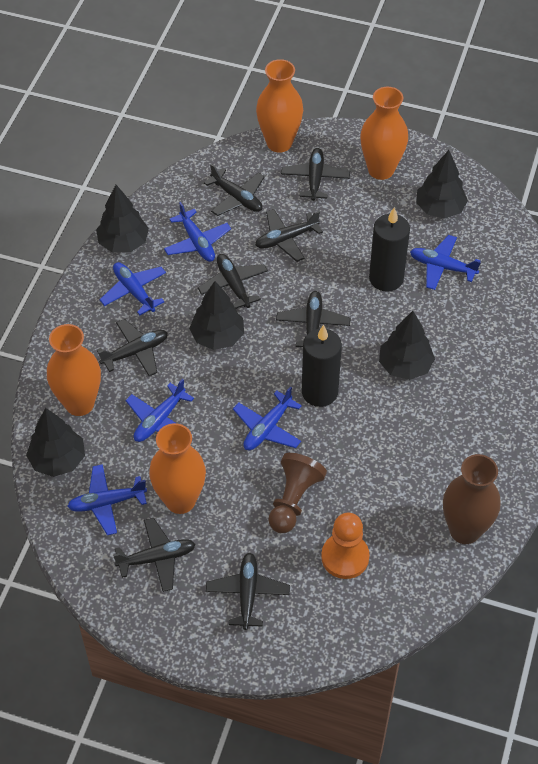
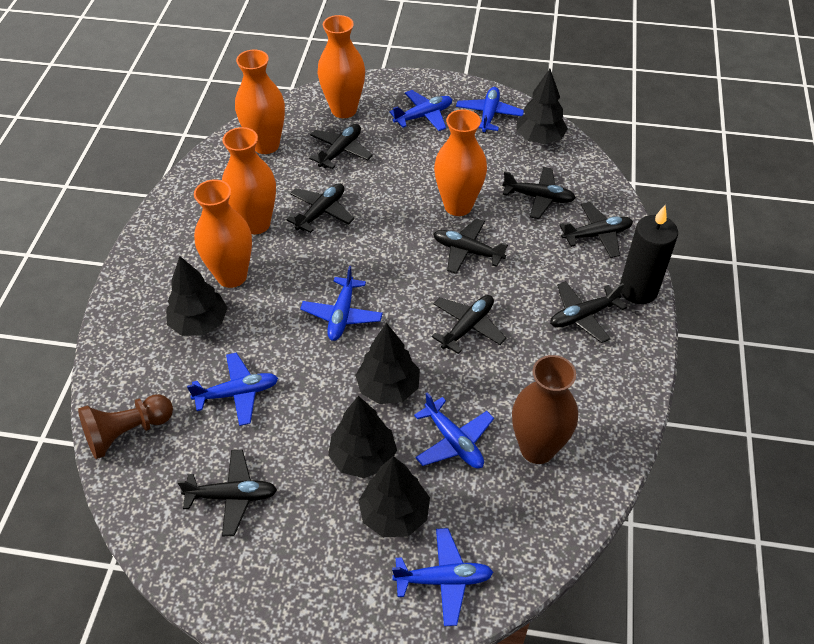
black candle: [302,325,342,407] [369,208,410,292] = 2 -> [620,205,678,304] = 1
orange pawn: [321,513,370,579] = 1 -> none = 0
orange vase: [47,324,101,416] [149,423,206,514] [256,59,303,153] [360,87,408,180] = 4 -> [194,179,252,288] [222,127,276,234] [235,50,285,154] [318,15,365,118] [434,109,487,216] = 5

